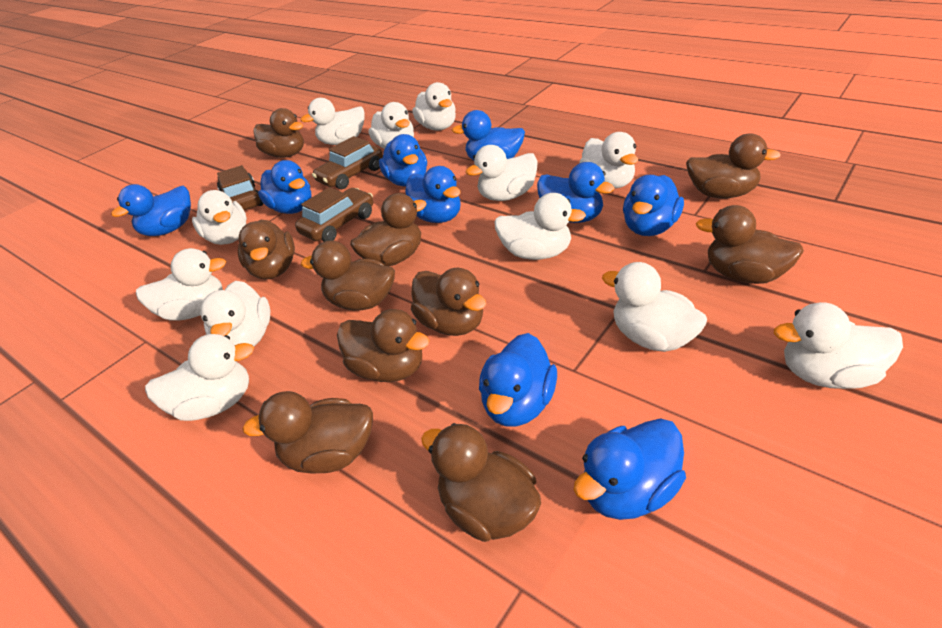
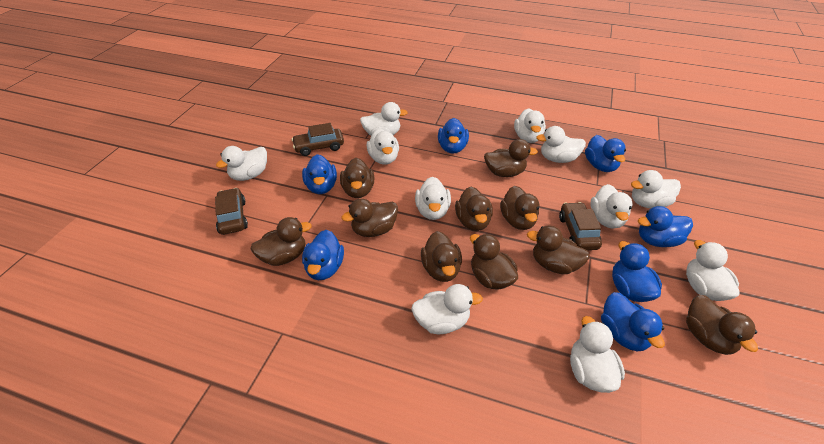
blue duck: [111,184,191,236] [258,160,312,214] [379,134,427,187] [405,166,461,223] [452,110,525,160] [479,333,557,427] [537,162,615,223] [573,418,686,520] [623,175,684,236] = 9 -> [302,154,337,194] [302,230,344,280] [438,118,469,154] [585,135,626,172] [601,292,665,351] [612,241,662,302] [638,206,693,247] = 7
white duck: [136,248,226,321] [145,334,254,421] [192,190,247,245] [200,281,270,347] [300,98,365,145] [369,102,414,149] [413,82,456,131] [465,145,538,201] [494,193,586,260] [579,132,638,188] [602,262,707,352] [774,302,903,389] = 12 -> [216,146,267,181] [360,102,408,136] [366,128,399,165] [411,284,483,334] [415,177,451,220] [514,108,546,143] [536,126,586,163] [570,316,625,393] [590,184,633,229] [631,170,681,208] [686,240,739,301] = 11

